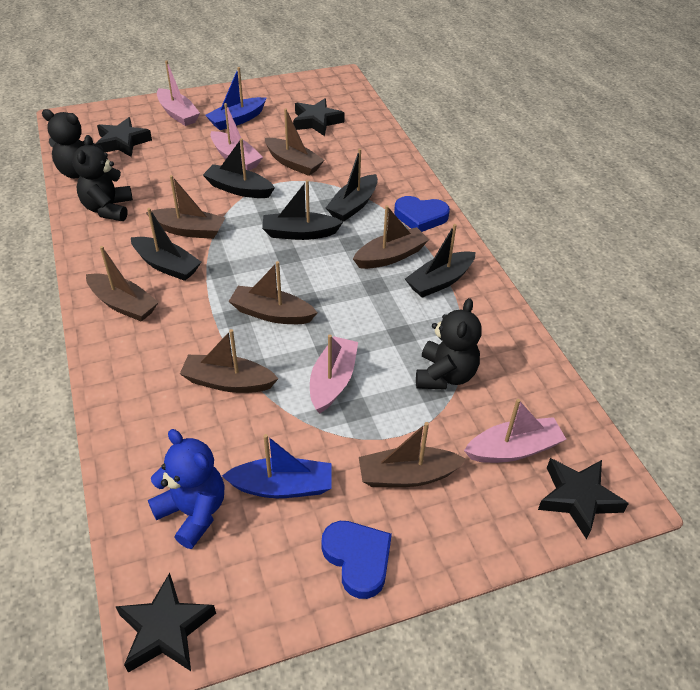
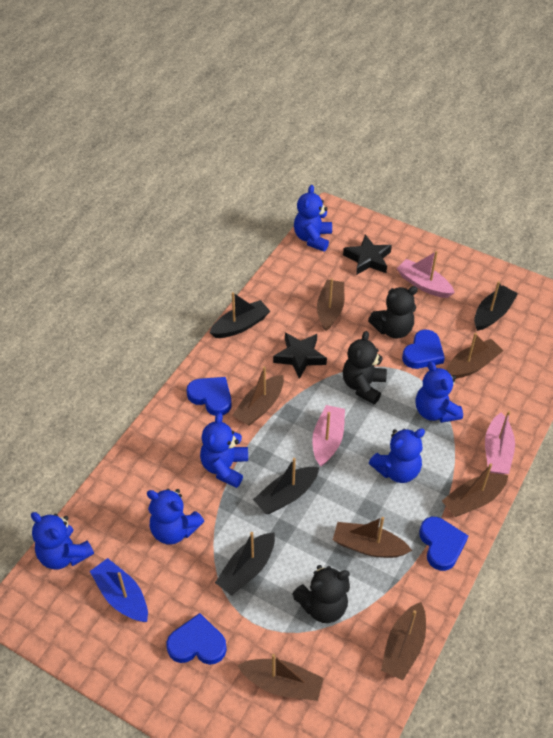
black boat: [131,208,201,281] [203,138,275,198] [262,180,343,240] [326,149,378,222] [405,224,476,298] = 5 -> [209,292,270,338] [215,532,275,596] [253,458,319,514] [474,281,518,331] = 4
black star: [96,117,152,157] [115,573,216,673] [293,99,345,136] [538,458,629,539] = 4 -> [273,333,327,379] [343,235,392,275] = 2
blue boat: [205,67,266,130] [222,434,332,498] = 2 -> [90,558,148,622] = 1
blue heart: [322,521,392,599] [394,196,450,232] = 2 -> [166,613,227,665] [186,377,232,416] [402,330,445,369] [419,517,468,571] = 4
blue teddy bear: [148,429,225,549] = 1 -> [31,512,94,570] [147,489,204,545] [200,413,248,488] [294,185,332,252] [369,428,425,483] [416,361,463,423] = 6
pink boat: [157,60,200,126] [210,103,263,171] [310,334,358,414] [464,399,566,463] = 4 -> [312,405,345,466] [397,251,455,298] [485,411,515,474] = 3

